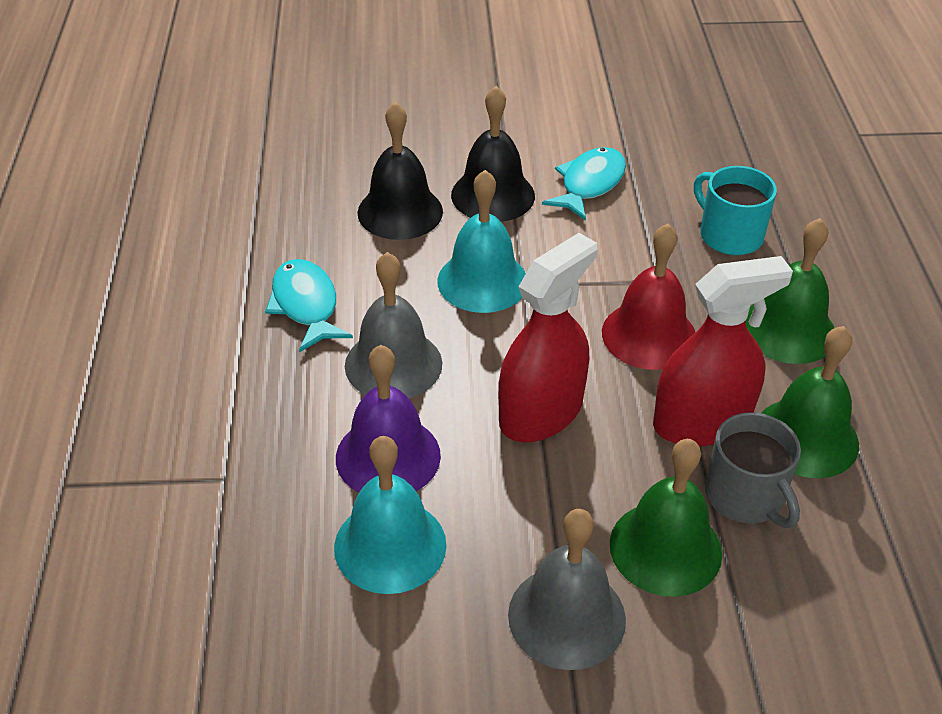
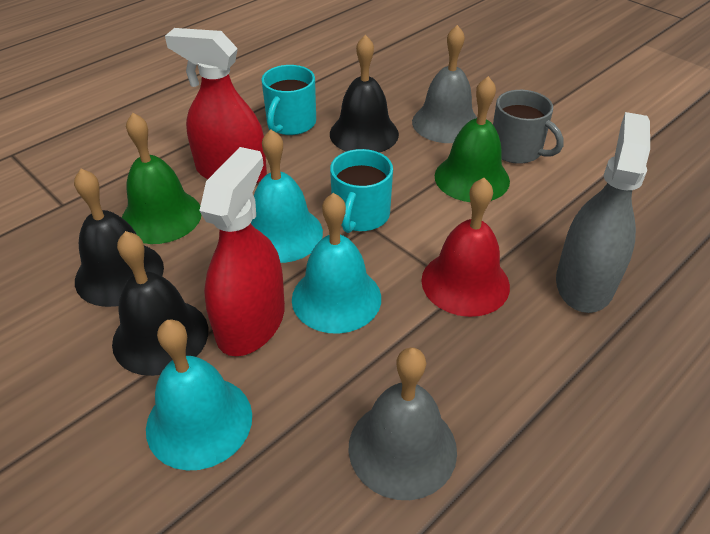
black bell: [357,102,443,240] [451,86,535,222] = 2 -> [74,169,164,307] [112,231,208,376] [330,35,399,153] = 3
green bell: [610,439,722,597] [745,218,834,364] [762,326,859,478] = 3 -> [122,113,202,244] [435,76,510,202] = 2
grey spray bottle: none = 0 -> [556,112,650,313] = 1
purple bell: [336,345,441,492] = 1 -> none = 0
turquoise bell: [334,436,447,594] [437,170,526,313] = 2 -> [146,319,252,470] [251,130,323,263] [292,193,381,334] = 3
turquoise fish: [265,259,353,352] [542,147,626,221] = 2 -> none = 0
turquoise mug: [694,166,777,255] = 1 -> [261,65,316,135] [330,149,393,233] = 2

